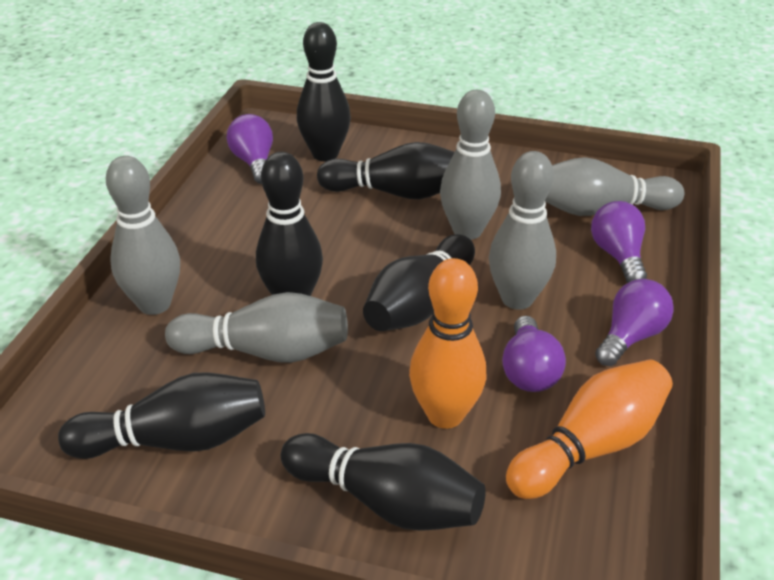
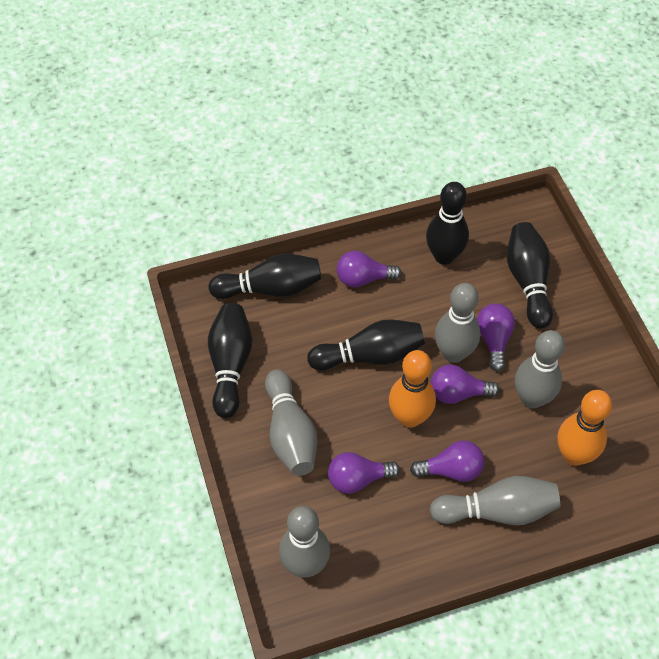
black bowling pin: [58,372,265,459] [256,152,323,296] [281,433,486,531] [297,22,351,161] [317,142,454,199] [363,234,475,331] = 6 -> [208,303,253,418] [209,254,321,299] [307,319,425,370] [426,182,469,265] [507,222,553,329] = 5
purple light bulb: [226,114,273,184] [502,316,566,392] [591,201,647,283] [595,279,674,366] = 4 -> [328,452,400,494] [337,251,402,288] [410,440,484,482] [431,365,500,404] [477,304,515,372] = 5

